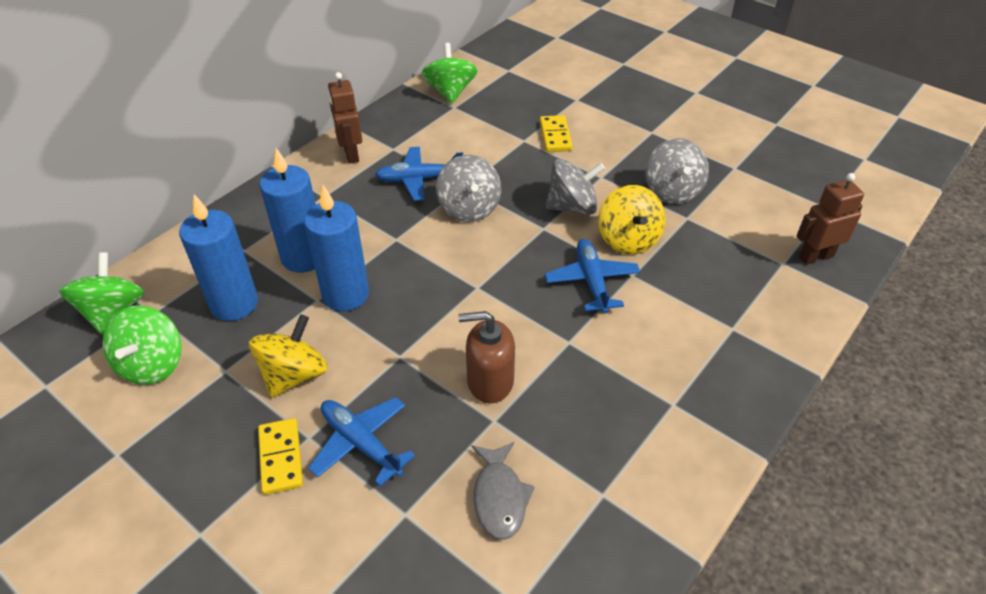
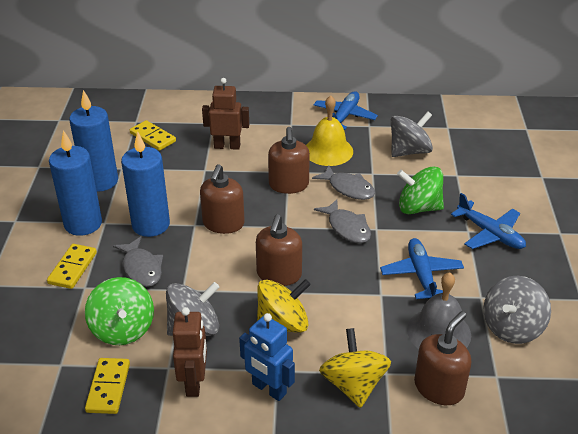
blue robot: none = 0 -> [239,313,295,401] = 1
brown soap dispenser: [458,311,515,404] = 1 -> [200,164,245,234] [256,214,302,286] [268,127,310,194] [414,311,471,405] = 4
green spinning top: [59,252,144,335] [102,305,182,385] [421,43,477,104] = 3 -> [85,277,154,345] [397,166,444,214] = 2
grey bell: none = 0 -> [407,272,471,349] = 1
grey fish: [471,442,535,540] = 1 -> [113,236,163,287] [312,165,375,200] [314,199,371,243] = 3
yellow bell: none = 0 -> [306,95,353,166] = 1
yellow domino: [258,418,303,495] [540,115,573,152] = 2 -> [47,244,97,289] [85,358,130,414] [130,120,176,151] = 3

